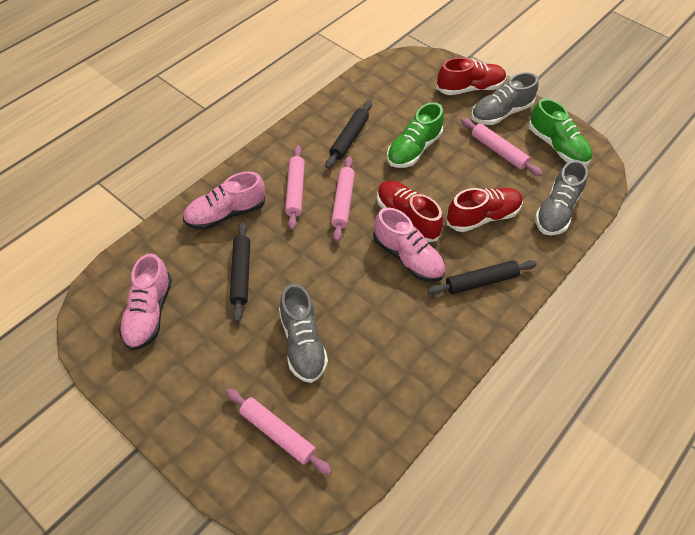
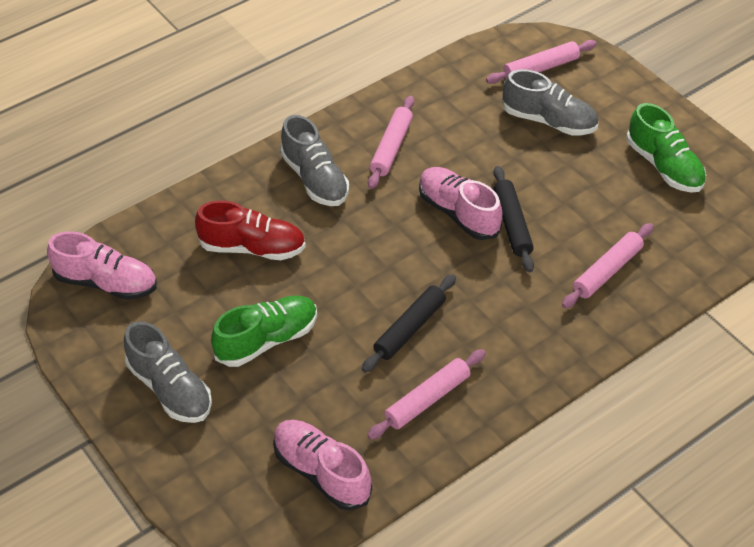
black rolling pin: [230,222,250,322] [326,101,372,169] [428,260,537,295] = 3 -> [362,274,456,373] [493,166,534,272] = 2
red shoe: [377,181,443,242] [436,57,506,95] [446,188,523,232] = 3 -> [195,200,306,260] = 1

